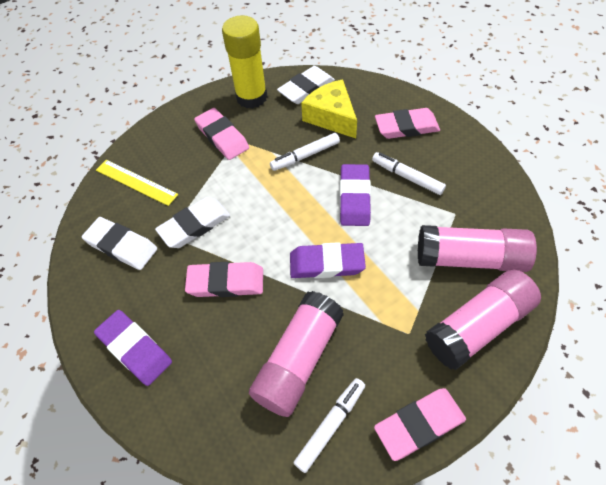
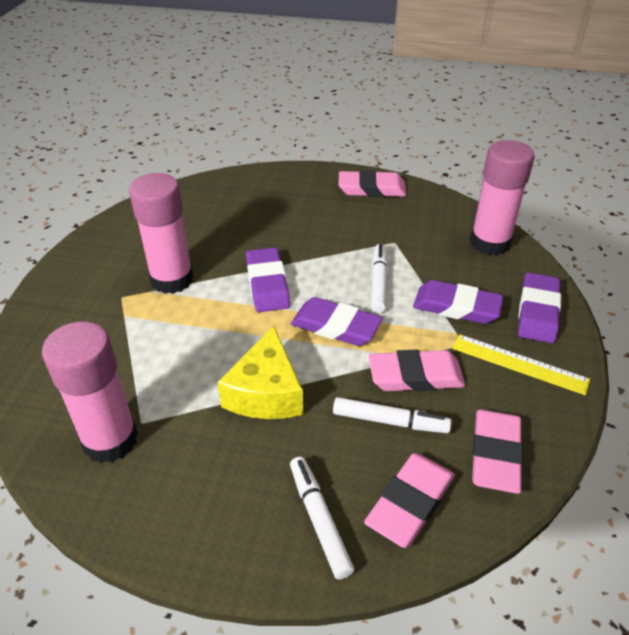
purple eraser: [94,310,172,386] [290,242,366,278] [340,164,371,226] = 3 -> [246,247,290,312] [291,297,383,346] [413,280,504,324] [518,273,561,343] = 4
white eraser: [82,217,157,270] [155,197,230,248] [277,66,335,104] = 3 -> none = 0
yellow glue stick: [222,15,267,109] = 1 -> none = 0

